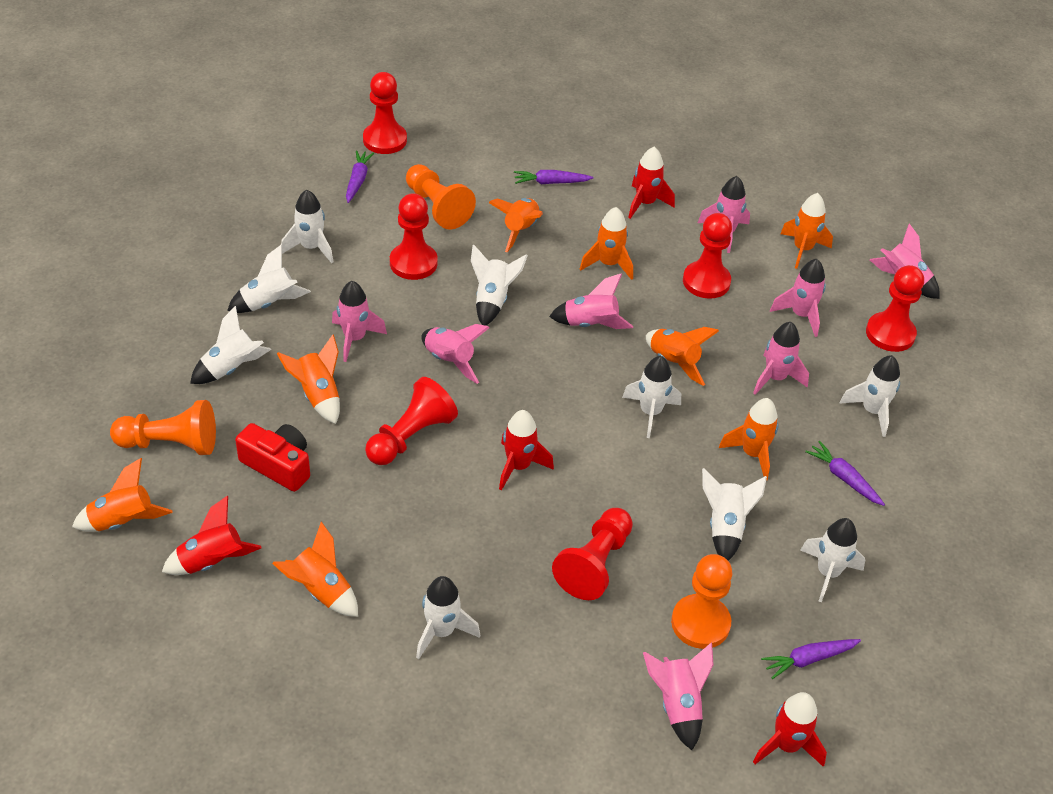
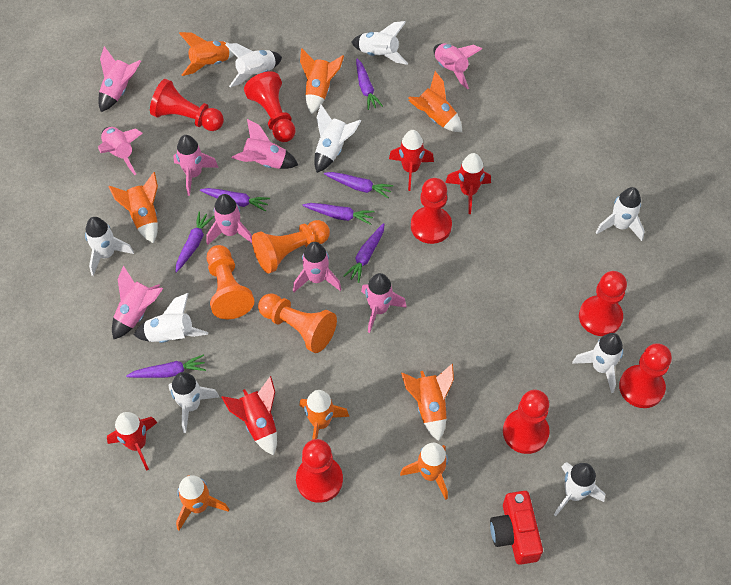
pink rocket: [332,281,387,362] [421,324,490,384] [549,273,633,329] [643,643,713,750] [698,176,750,253] [753,322,809,395] [770,259,826,337] [870,223,940,299] = 8 -> [98,46,141,112] [98,127,143,175] [112,266,163,340] [173,135,219,196] [206,194,252,245] [232,119,298,169] [293,242,341,292] [361,273,407,333] [433,43,482,89] = 9
purple carrot: [346,150,374,203] [514,170,594,184] [761,639,861,679] [805,441,885,506] = 4 -> [126,354,206,378] [175,212,214,273] [200,188,270,212] [302,203,375,225] [324,172,393,198] [344,223,384,283] [356,59,383,110] = 7
red pawn: [363,72,407,154] [365,377,458,465] [390,193,438,280] [552,508,633,600] [683,213,732,299] [866,265,924,352] = 6 -> [150,79,224,131] [244,71,296,142] [296,439,343,503] [411,178,452,244] [503,390,550,454] [579,271,627,336] [619,343,672,408] = 7

